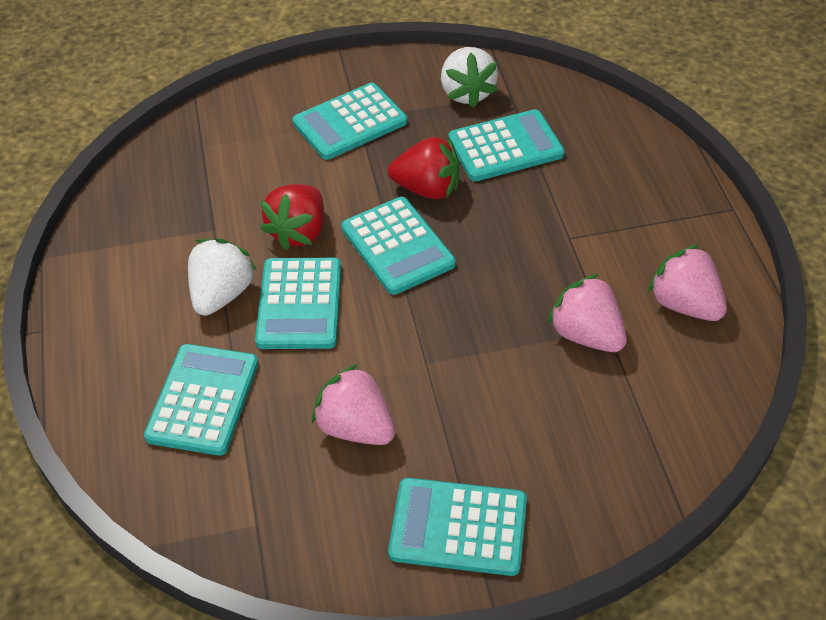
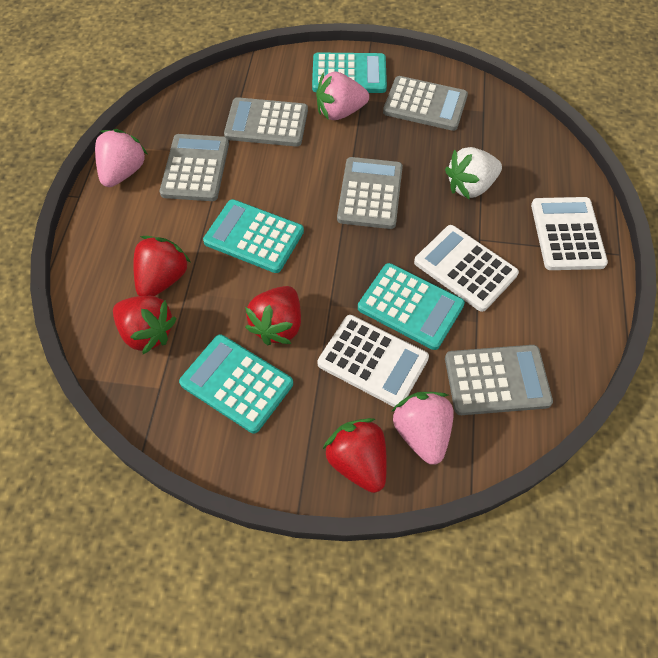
grey calculator: none = 0 -> [160,134,229,201] [224,97,308,147] [337,157,403,229] [383,76,468,131] [445,345,553,415] = 5
red strawberry: [260,184,324,250] [388,137,460,199] = 2 -> [113,296,177,354] [133,236,190,296] [245,286,301,345] [323,418,387,493] = 4
turquoise calculator: [144,344,259,456] [255,258,341,349] [292,83,407,160] [341,197,456,295] [388,478,527,576] [448,109,565,181] = 6 -> [179,334,293,433] [203,199,304,273] [312,52,387,93] [358,263,465,350] = 4
white calculator: none = 0 -> [317,315,429,407] [414,225,519,312] [531,197,608,270] = 3
white strawberry: [188,238,257,316] [441,47,498,108] = 2 -> [445,147,502,199] = 1

